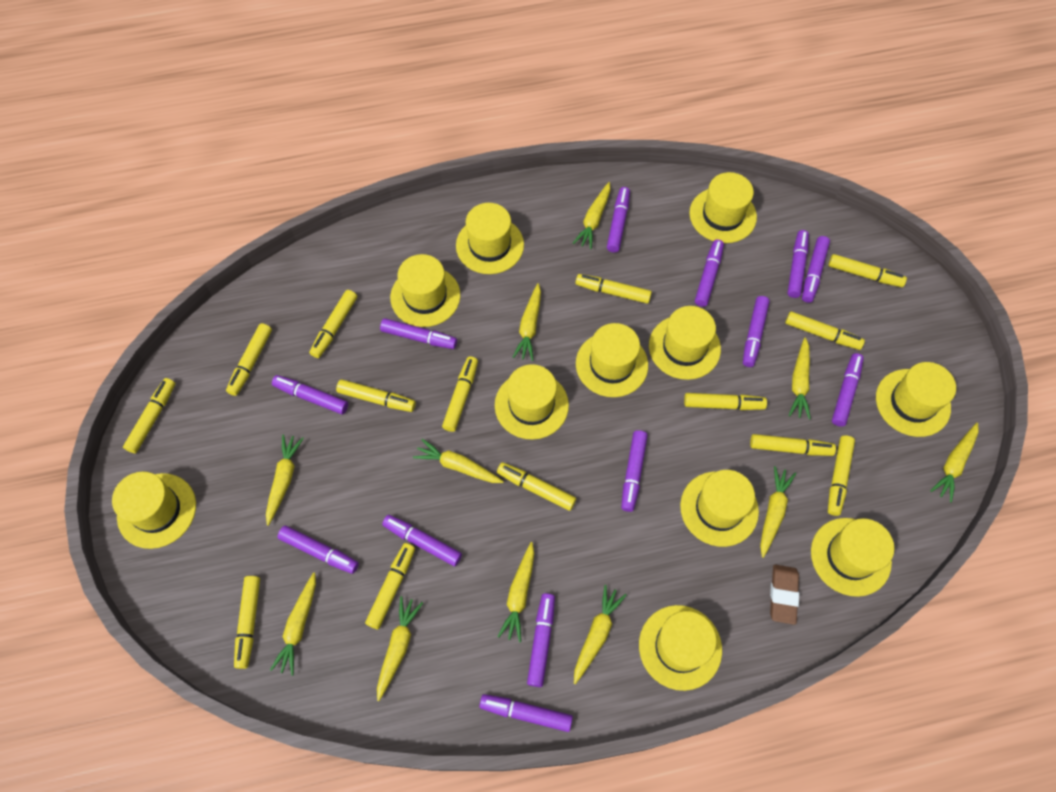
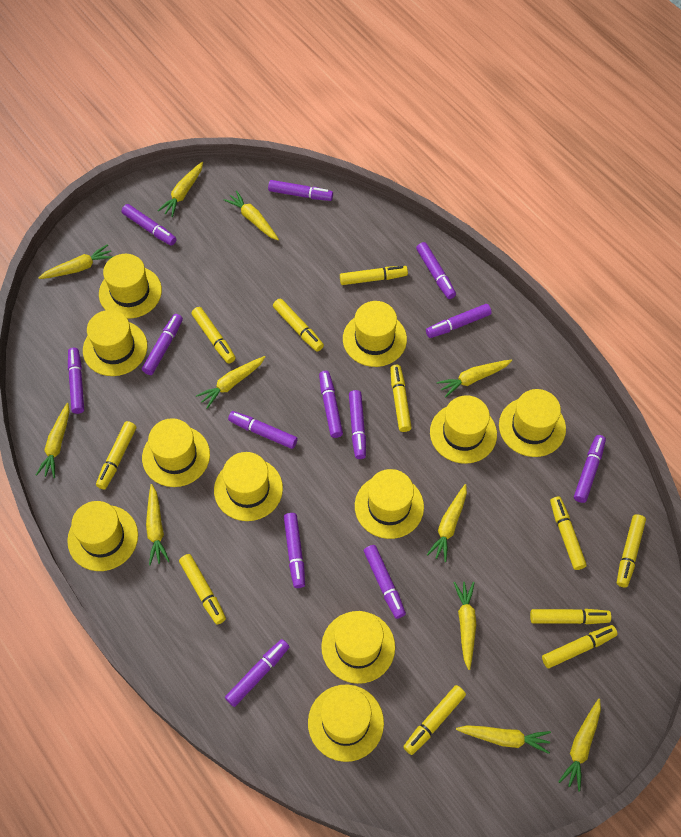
brown eraser: [770,565,799,625] = 1 -> none = 0
yellow marker: [123,378,176,454] [226,323,272,396] [234,576,260,669] [309,290,357,358] [336,379,416,412] [365,543,415,629] [442,356,478,432] [497,462,576,511] [575,274,652,304] [684,393,767,410] [750,434,836,456] [785,311,865,350] [828,254,907,287] [828,436,855,516] = 14 -> [96,421,136,489] [179,554,226,625] [191,307,236,364] [273,299,324,352] [340,266,408,285] [390,365,412,432] [403,685,466,755] [530,609,611,624] [542,625,617,668] [550,497,587,570] [617,514,646,588] = 11

